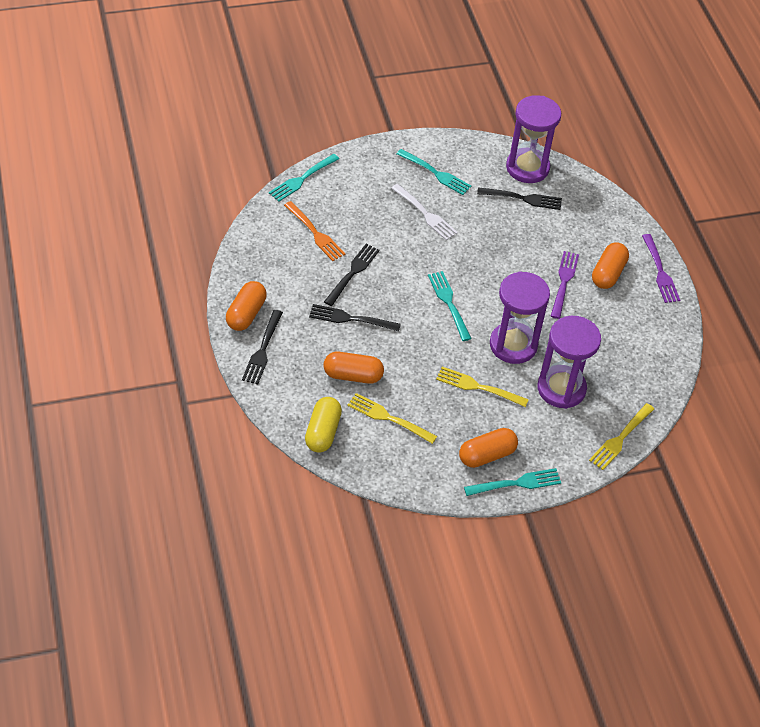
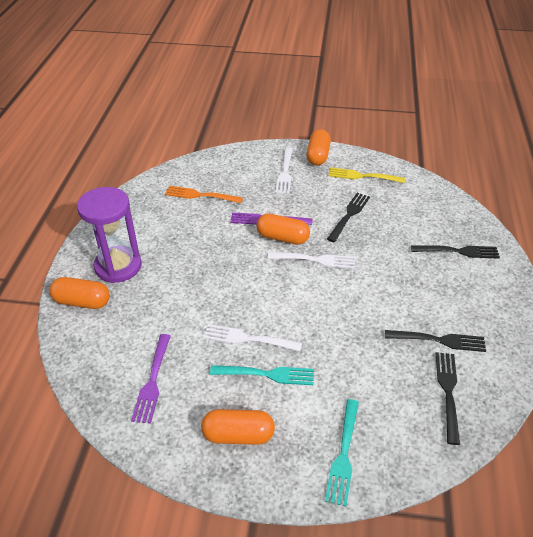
purple hourglass: [490,271,550,364] [506,95,561,183] [537,316,601,409] = 3 -> [77,187,142,283] = 1
turquoise fork: [269,154,339,202] [397,149,471,195] [428,271,472,341] [464,468,561,496] = 4 -> [210,365,314,385] [325,399,359,506] = 2
white fork: [392,184,458,240] = 1 -> [203,324,302,351] [268,252,355,269] [275,147,293,194] = 3
yellow capsule: [305,397,342,453] = 1 -> none = 0
yellow fork: [347,393,437,444] [436,367,529,407] [589,403,654,470] = 3 -> [329,167,405,183] = 1

